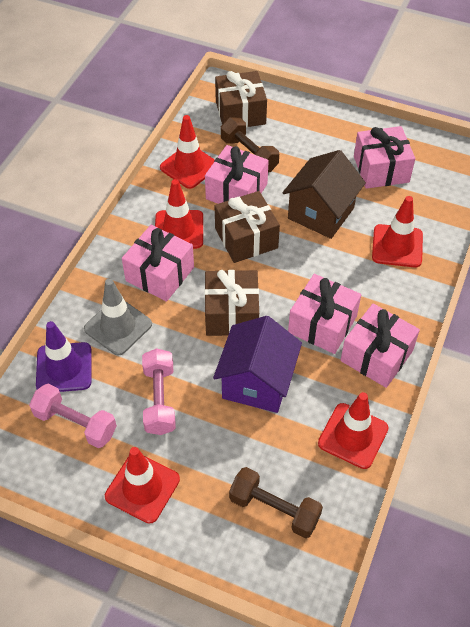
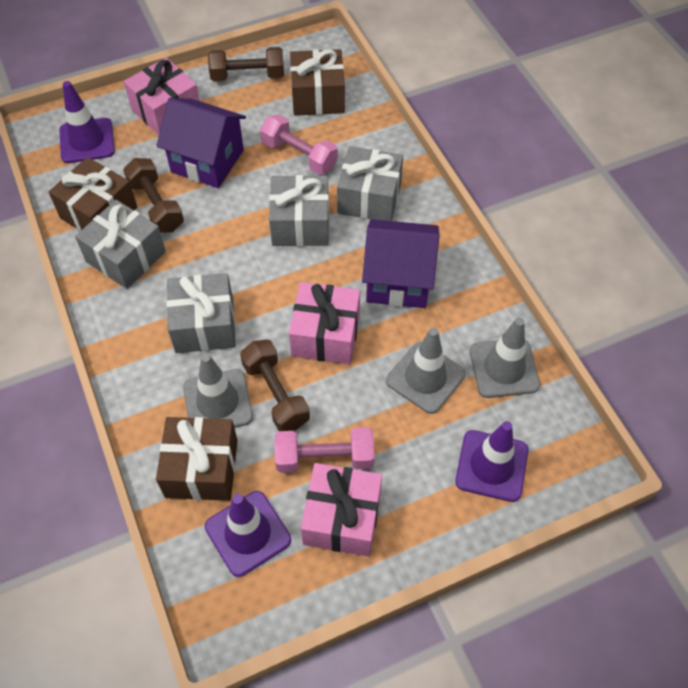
brown dumbbell: [221,117,279,172] [229,467,323,538] = 2 -> [123,158,184,233] [208,47,284,81] [240,340,310,431] = 3
brown house: [282,150,366,239] = 1 -> none = 0
grey gift: none = 0 -> [75,200,166,289] [166,273,236,353] [269,175,329,246] [337,146,403,221] = 4
grey traffic cone: [84,279,152,355] = 1 -> [183,353,253,428] [386,328,466,414] [470,318,540,398] = 3
pink gift: [122,225,194,302] [205,145,269,204] [288,274,361,354] [341,304,420,388] [354,126,415,189] = 5 -> [124,58,200,135] [289,282,360,364] [301,463,382,557] = 3
purple house: [213,316,302,413] = 1 -> [156,98,246,188] [362,219,440,308] = 2
purple traffic cone: [36,321,92,392] = 1 -> [59,81,115,163] [205,491,291,577] [455,421,528,502] = 3
red traffic cone: [105,447,180,524] [155,179,203,249] [160,115,215,189] [318,392,388,469] [372,196,423,268] = 5 -> none = 0

